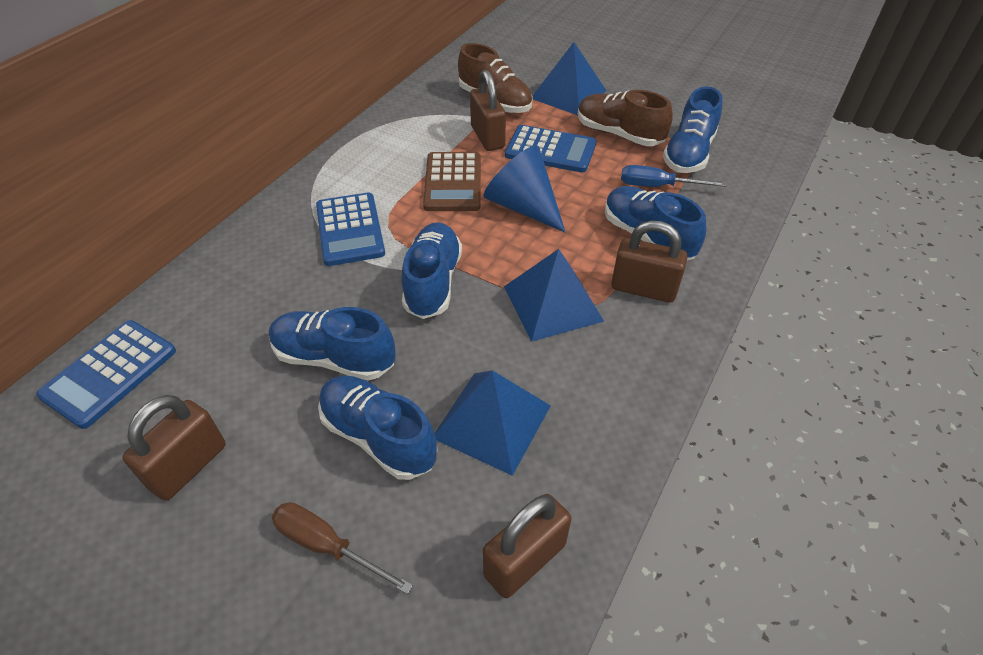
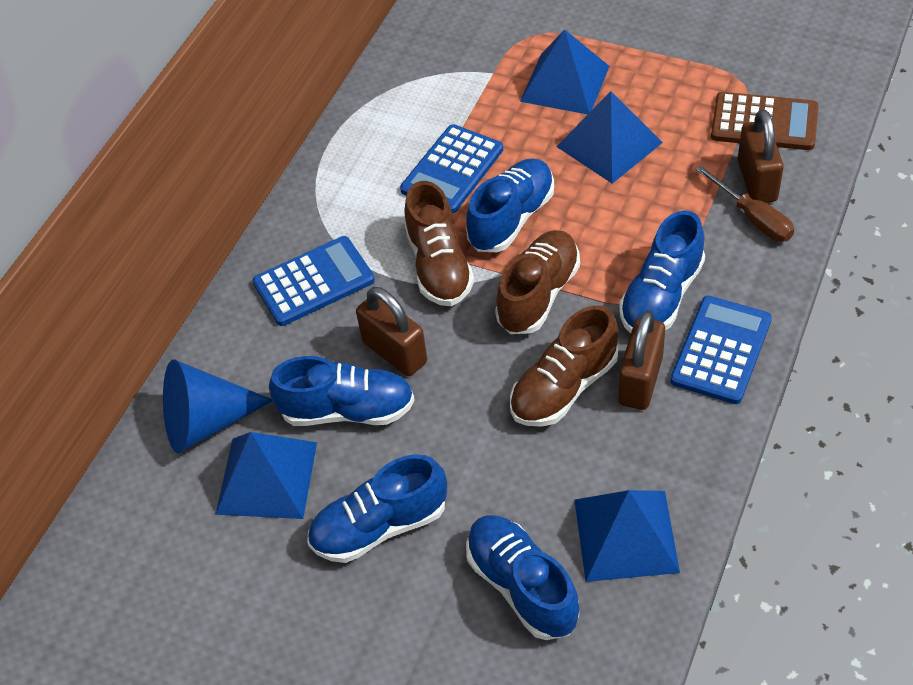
blue pyramid: [435,370,551,476] [504,249,604,342] [532,42,607,115] = 3 -> [215,432,317,519] [520,29,610,114] [557,91,663,184] [574,490,680,582] = 4
blue screwdriver: [621,165,727,187] = 1 -> none = 0
brown padlock: [122,395,226,501] [470,70,506,151] [483,494,571,598] [611,221,687,303] = 4 -> [356,287,427,376] [618,310,665,410] [738,109,784,203] = 3
brown shoe: [458,43,533,113] [578,90,673,146] = 2 -> [404,181,474,306] [495,230,580,334] [510,305,618,427] = 3

